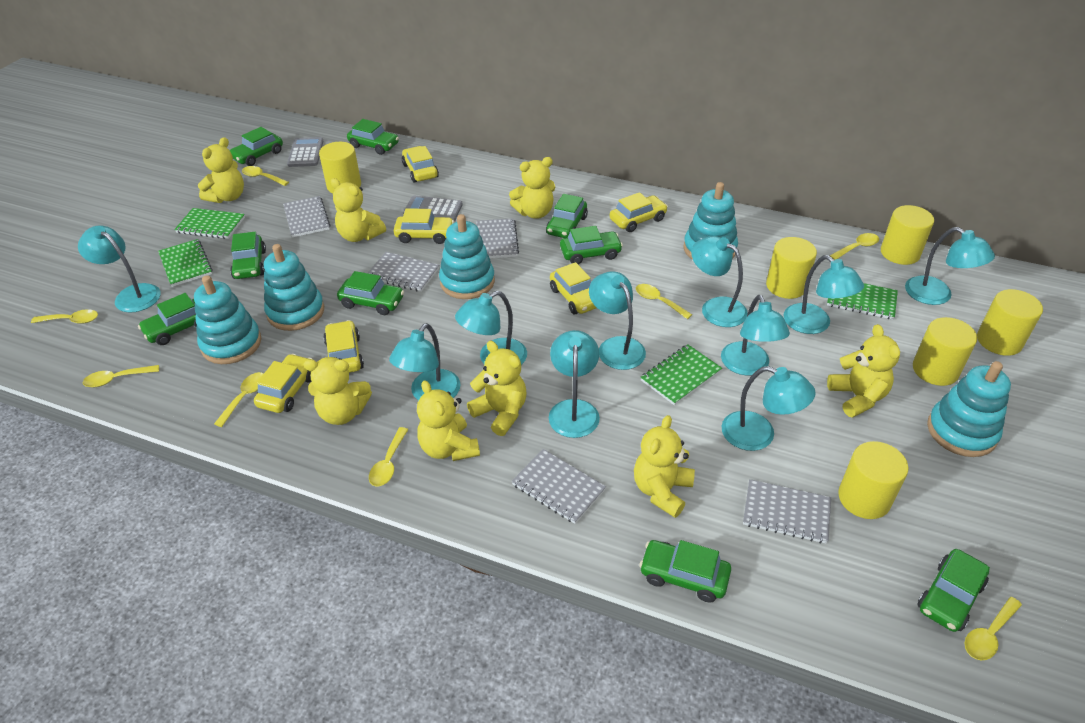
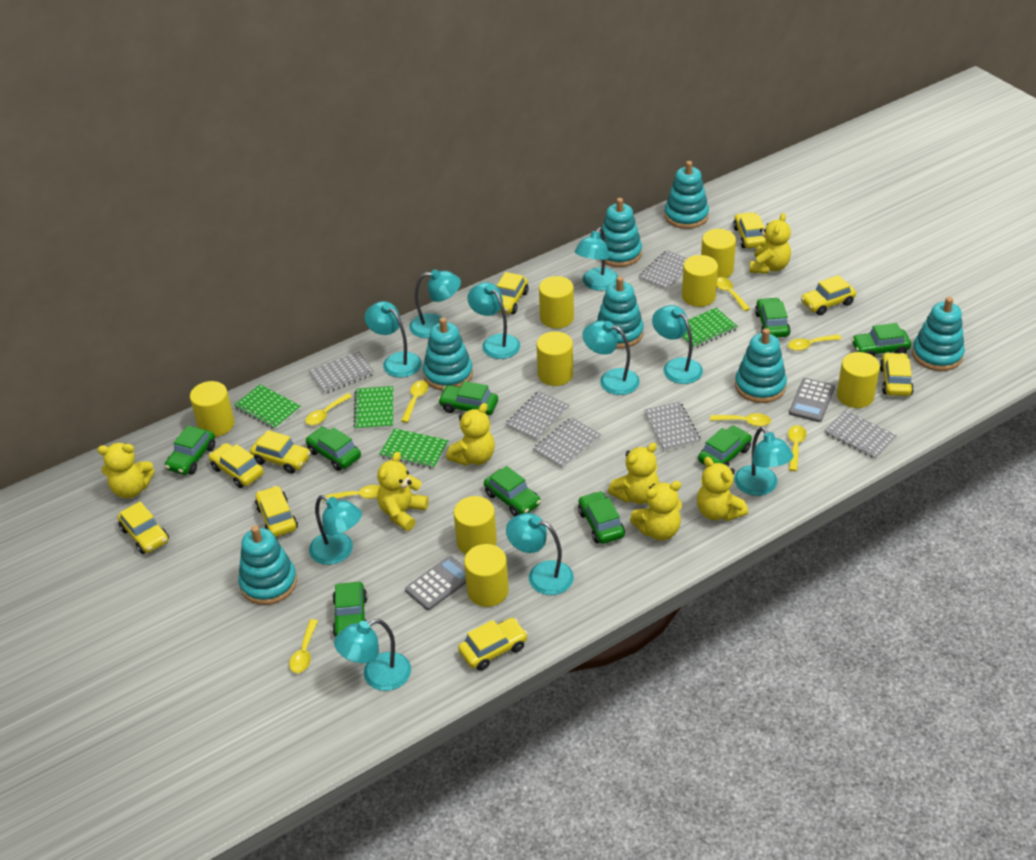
grey notebook: [283,196,330,237] [368,252,439,292] [476,218,519,258] [512,449,606,524] [743,479,831,544] = 5 -> [309,351,374,394] [505,391,570,441] [533,417,601,469] [638,250,688,291] [644,402,701,451] [824,410,897,460] = 6
turquoise stacking toy: [194,275,261,364] [264,244,324,331] [439,214,495,299] [683,182,738,260] [927,361,1011,457] = 5 -> [238,526,297,605] [423,317,473,391] [596,276,644,349] [600,198,642,267] [664,161,709,229] [735,328,787,403] [912,297,965,371] = 7
yellow car: [254,354,312,413] [323,320,364,373] [394,208,454,244] [402,146,439,183] [550,262,597,314] [610,192,668,232] = 6 -> [118,501,169,554] [209,443,264,488] [250,430,311,474] [255,486,298,537] [458,618,528,671] [497,272,529,314] [733,212,766,248] [801,275,856,315] [880,352,914,396] = 9
yellow cylinder: [319,142,361,193] [766,237,817,299] [838,441,909,519] [881,205,934,265] [913,317,977,386] [977,289,1043,356] = 6 -> [190,381,235,437] [454,496,497,555] [464,544,509,607] [537,331,573,386] [539,276,574,329] [682,255,718,307] [701,229,736,278] [837,352,880,408] = 8
yellow teddy bear: [198,137,244,203] [303,357,372,425] [331,178,386,242] [417,380,480,461] [467,341,527,436] [509,157,556,219] [634,415,695,518] [827,324,900,417] = 8 -> [97,443,155,499] [377,452,429,531] [446,403,495,466] [608,443,659,504] [630,481,682,540] [697,457,748,521] [750,213,791,274] = 7

